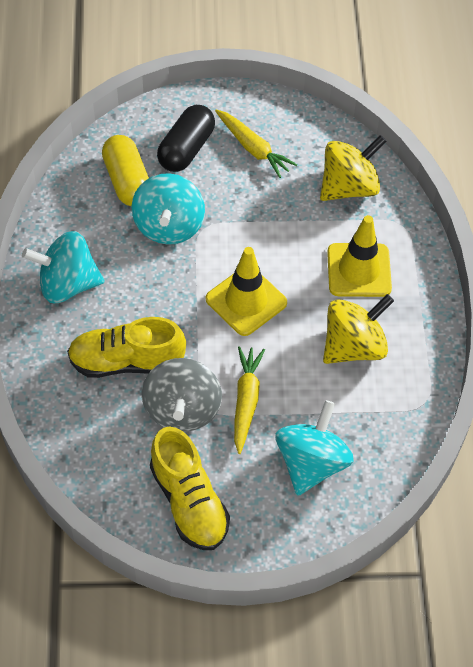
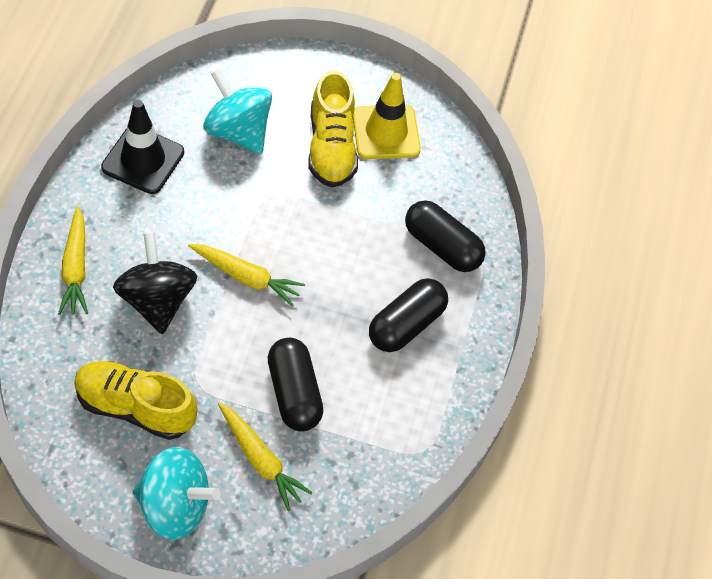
black capsule: [157,105,215,172] = 1 -> [268,338,323,431] [369,278,448,352] [405,200,486,272] = 3
black spinning top: none = 0 -> [113,232,197,334] = 1
black traffic cone: none = 0 -> [101,100,184,194] = 1
grey spinning top: [141,358,222,432] = 1 -> none = 0
turquoise spinning top: [22,231,104,303] [131,173,205,245] [275,400,354,496] = 3 -> [133,447,220,540] [203,69,272,154] = 2
yellow capsule: [102,135,149,206] = 1 -> none = 0
yellow carrot: [215,109,297,178] [234,346,265,454] = 2 -> [58,206,88,315] [188,244,305,307] [218,402,312,511] = 3
yellow spinning top: [320,135,387,201] [323,294,394,364] = 2 -> none = 0
yellow traffic cone: [206,247,287,336] [327,215,392,297] = 2 -> [353,73,421,159] = 1

